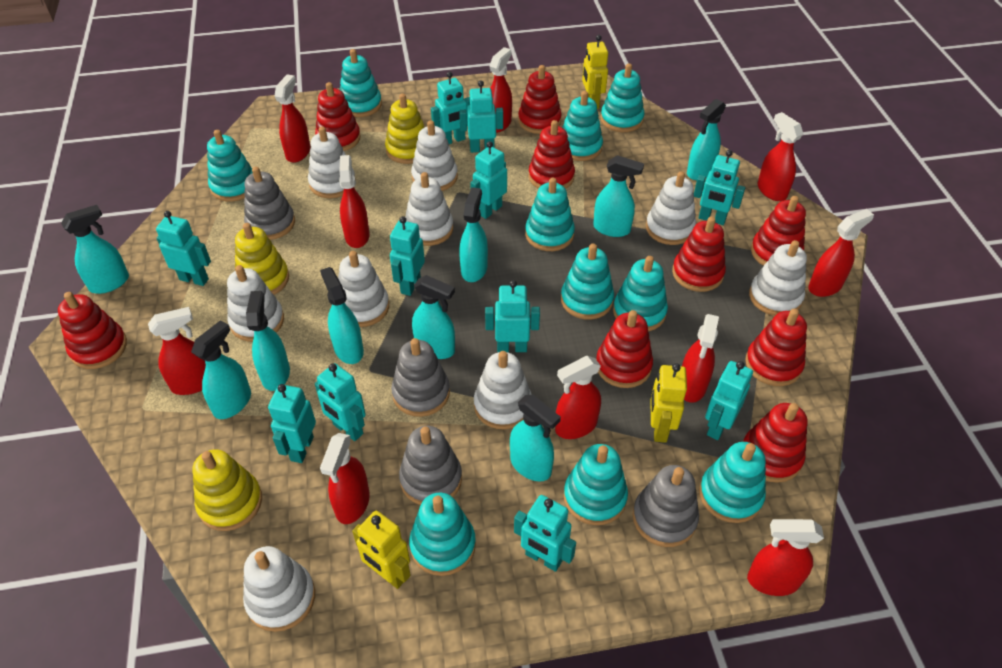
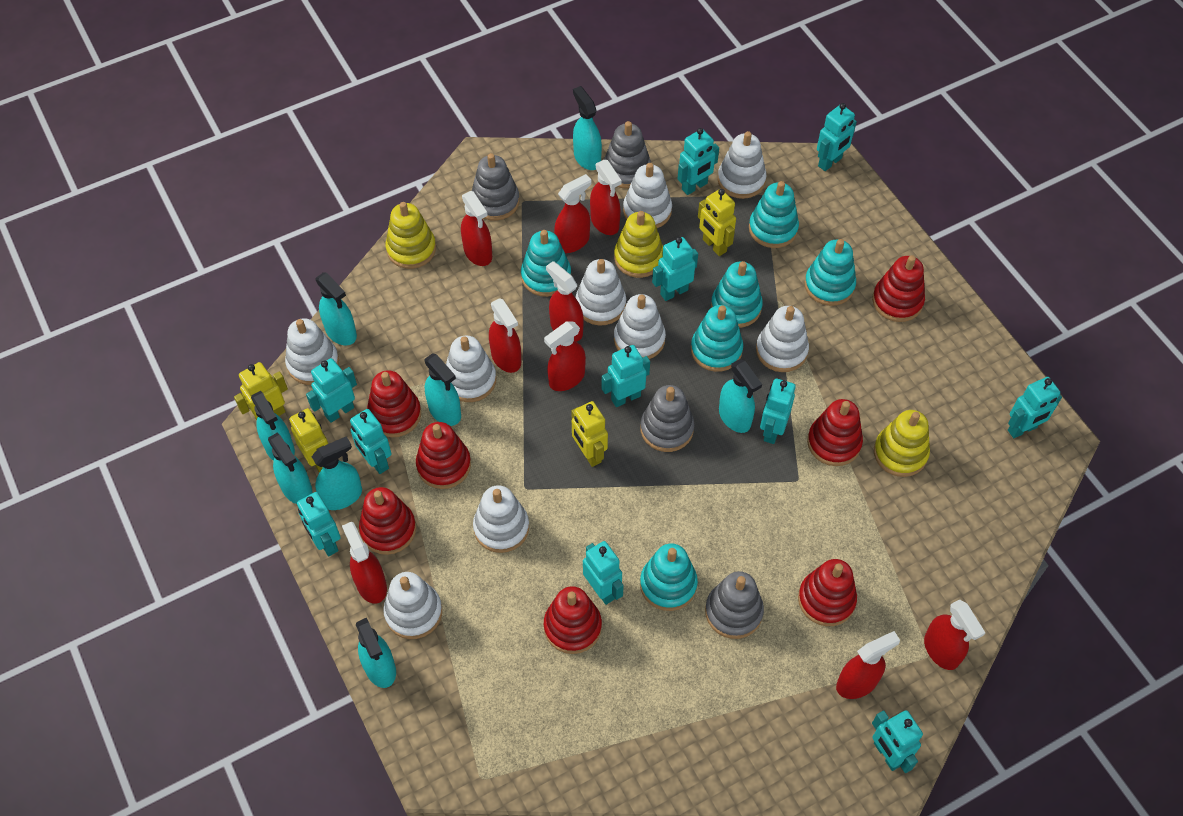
red spray bottle: [148,307,206,395] [274,74,310,163] [320,433,370,524] [339,155,370,248] [489,47,512,133] [555,356,601,439] [682,314,719,403] [747,519,824,596] [757,112,803,201] [808,209,874,297] = 10 -> [342,522,387,604] [461,191,492,266] [489,298,521,373] [544,321,586,391] [546,261,584,342] [554,174,591,253] [590,160,622,235] [836,631,900,699] [924,599,985,670] = 9
red stacking toy: [58,292,127,369] [315,82,361,151] [518,65,562,134] [529,120,575,189] [596,310,653,388] [672,217,726,292] [743,403,807,483] [745,309,807,386] [751,196,806,266] = 9 -> [359,487,416,555] [367,370,421,437] [416,422,471,489] [544,586,602,654] [798,559,857,626] [807,399,863,466] [872,255,925,322] = 7
turquoise spray bottle: [61,205,129,294] [191,320,251,419] [246,291,290,391] [320,267,364,364] [412,275,455,359] [459,187,488,282] [510,395,561,481] [593,155,644,237] [687,99,726,180] = 9 -> [251,391,295,461] [268,433,313,504] [311,436,362,510] [316,273,357,345] [356,618,396,688] [425,353,461,426] [573,86,602,170] [719,359,762,433] = 8
turquoise stacking toy: [207,130,253,202] [340,49,382,117] [409,492,476,576] [525,178,575,251] [561,244,614,320] [562,91,603,161] [564,444,628,525] [600,63,644,132] [613,256,668,332] [699,442,766,523] = 10 -> [521,230,571,297] [640,543,698,611] [691,305,743,372] [711,261,763,328] [749,181,799,248] [804,239,856,306] = 6
yellow robot: [352,510,411,589] [582,35,608,109] [650,363,687,443] = 3 -> [234,362,288,420] [289,408,328,473] [571,401,608,467] [698,189,736,256] = 4

